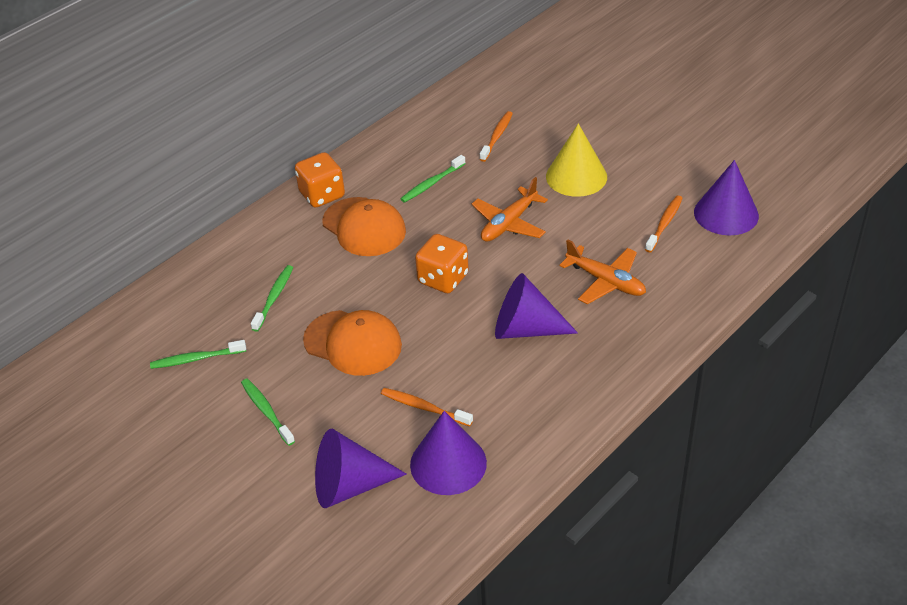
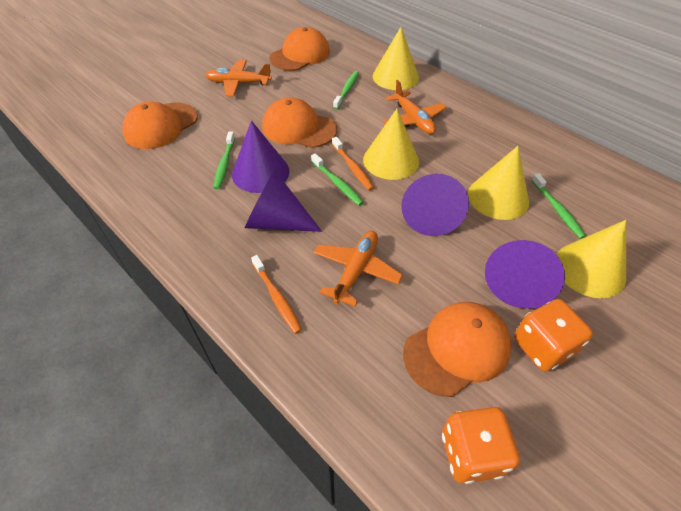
orange cap: [303,310,402,376] [322,197,406,256] = 2 -> [122,102,198,149] [262,97,337,148] [269,27,330,71] [403,302,512,397] = 4
orange plane: [471,177,548,242] [559,239,646,304] = 2 -> [205,60,272,97] [313,231,403,307] [383,80,447,134] = 3
orange toothbrush: [381,388,473,426] [480,111,513,162] [645,195,683,253] = 3 -> [251,255,302,334] [332,137,374,190] = 2
yellow cone: [546,123,607,197] = 1 -> [363,109,419,180] [373,27,419,90] [468,146,529,220] [556,220,626,298] = 4

